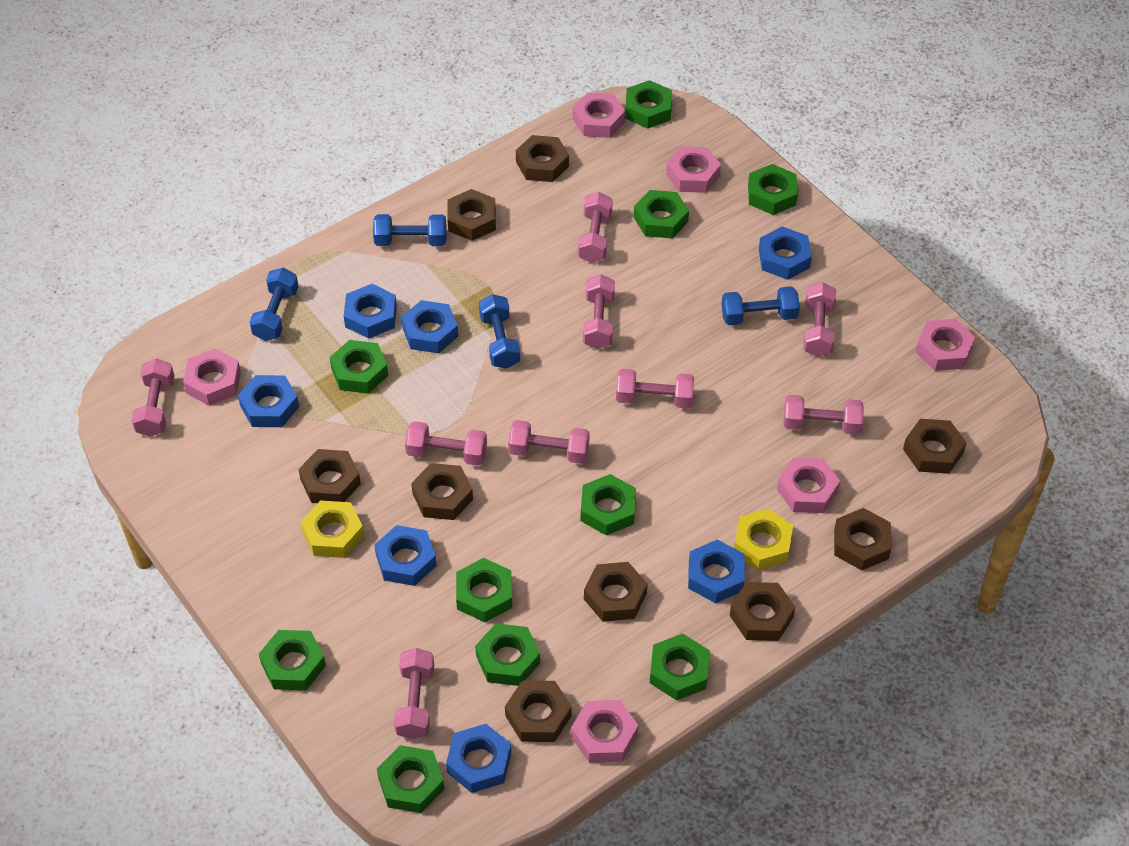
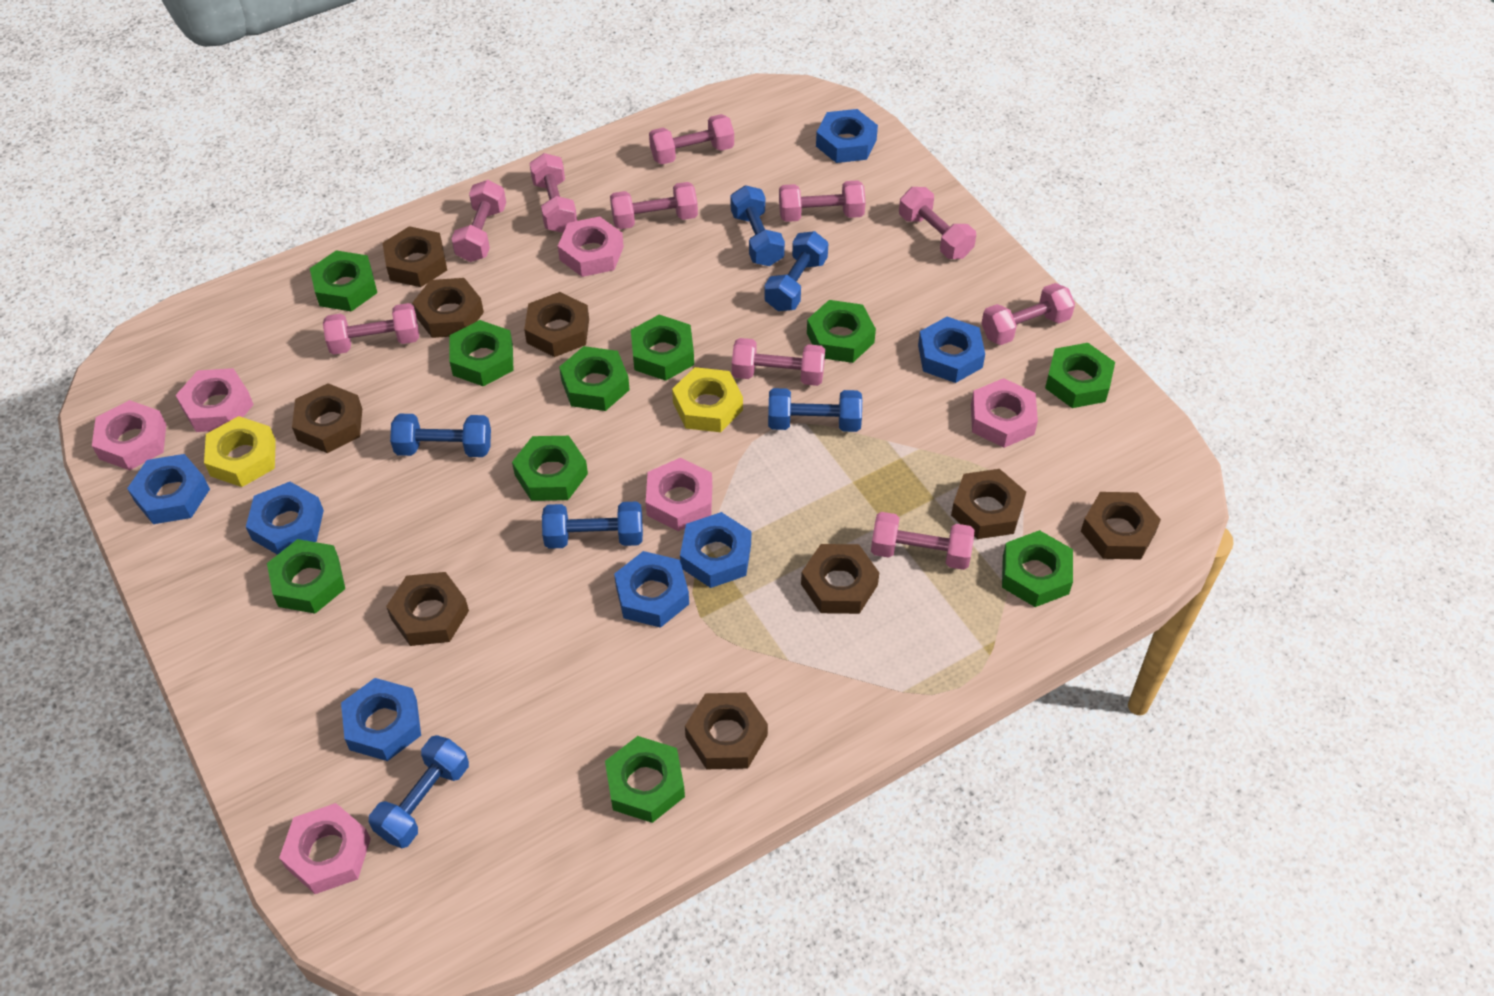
blue dumbbell: [250,268,299,341] [373,214,447,246] [479,294,520,369] [721,286,800,325] = 4 -> [369,735,469,848] [390,414,491,457] [542,501,643,549] [731,185,785,266] [764,231,828,311] [768,388,862,432] = 6
pink dumbbell: [131,358,174,437] [394,648,434,739] [405,421,487,466] [508,420,590,464] [578,192,613,263] [583,274,615,349] [616,369,694,408] [783,395,864,435] [803,282,836,357] = 9 -> [323,303,419,355] [451,180,506,262] [529,153,577,233] [610,182,698,229] [649,114,734,164] [732,338,825,386] [779,180,866,222] [871,512,974,570] [899,187,976,259] [981,283,1075,345] = 10

